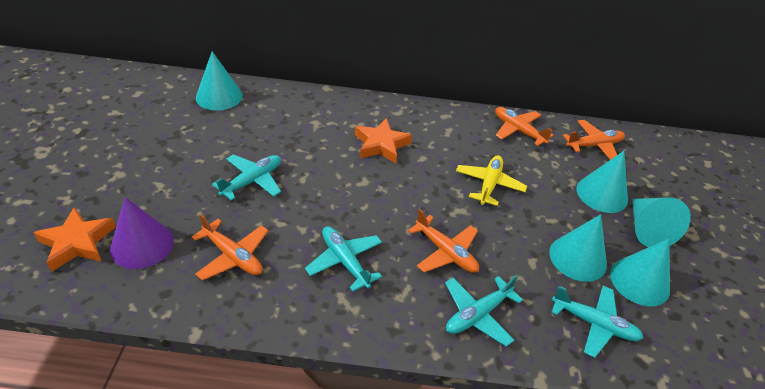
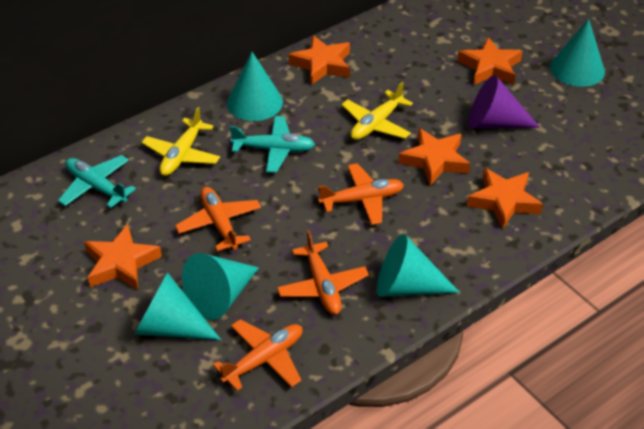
orange star: [33,207,116,272] [355,118,412,164] = 2 -> [84,224,162,290] [289,35,350,85] [398,128,470,186] [457,37,523,85] [467,168,543,229] = 5
turquoise plane: [212,154,281,200] [305,226,382,292] [445,275,523,347] [551,286,643,358] = 4 -> [58,155,136,208] [229,116,315,173] = 2
yellow plane: [456,155,527,206] = 1 -> [142,107,220,176] [342,82,413,140] = 2

